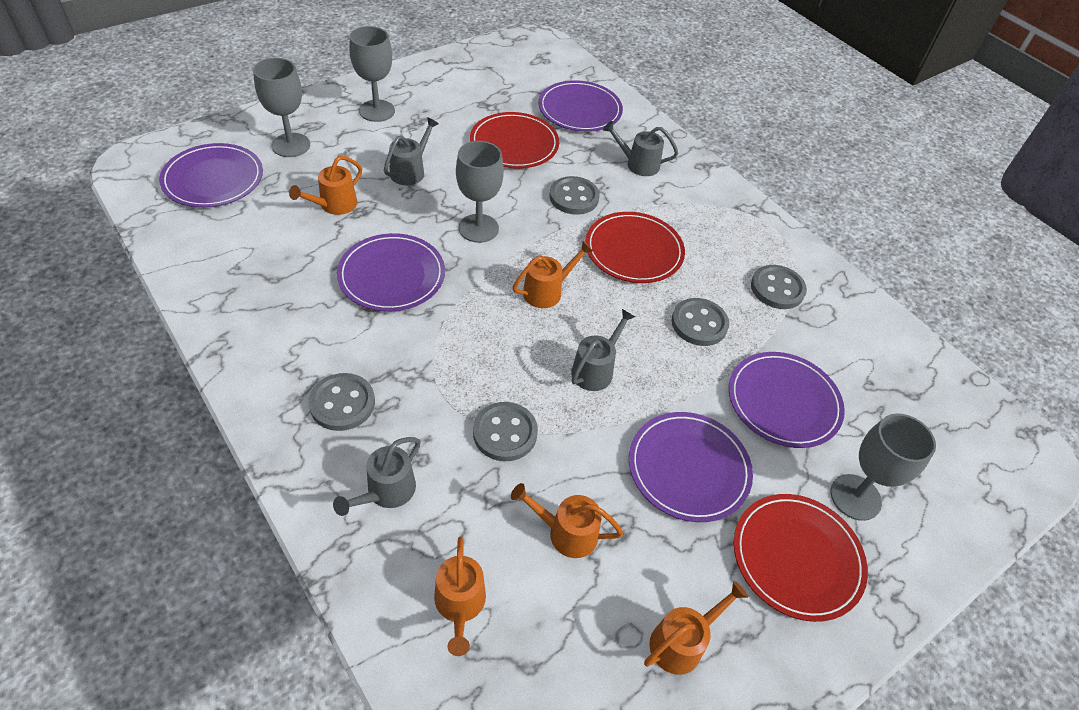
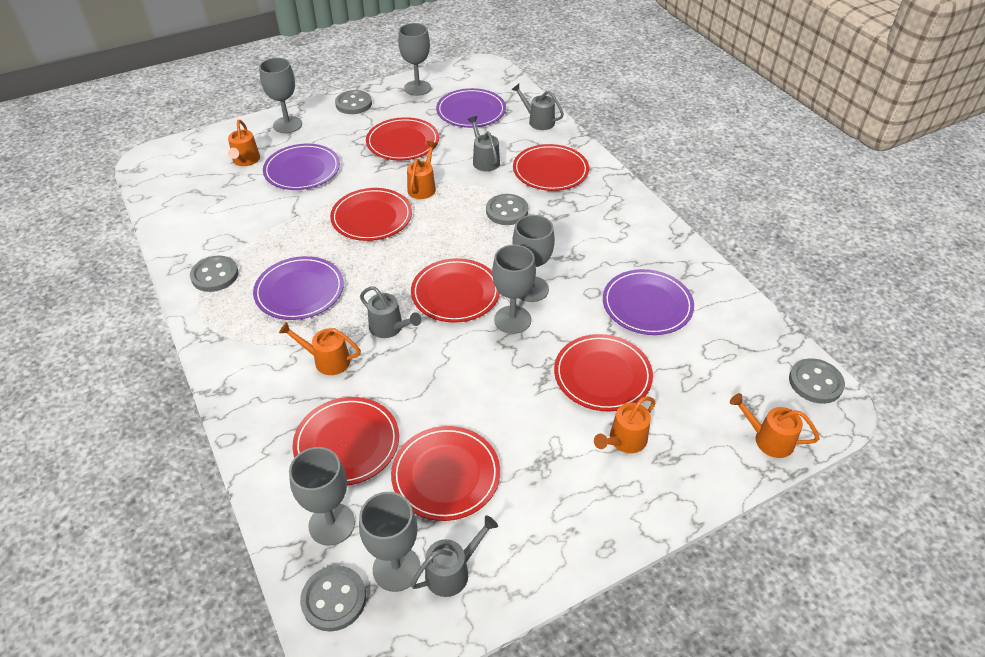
grey goblet: [253,58,310,157] [349,26,395,122] [456,141,504,243] [830,413,936,521] = 4 -> [259,58,302,133] [289,447,355,546] [359,492,421,592] [398,23,431,96] [492,245,536,334] [512,215,555,302] = 6
purple plate: [159,143,263,208] [337,233,445,312] [538,80,623,132] [629,412,753,522] [729,352,845,448] = 5 -> [253,256,344,320] [263,144,340,190] [436,88,506,128] [603,269,694,335] = 4
red plate: [470,112,559,169] [585,212,685,283] [734,494,868,622] = 3 -> [293,397,399,485] [330,188,412,241] [366,117,439,160] [391,426,500,521] [411,258,500,323] [513,144,589,191] [554,334,653,412] = 7

